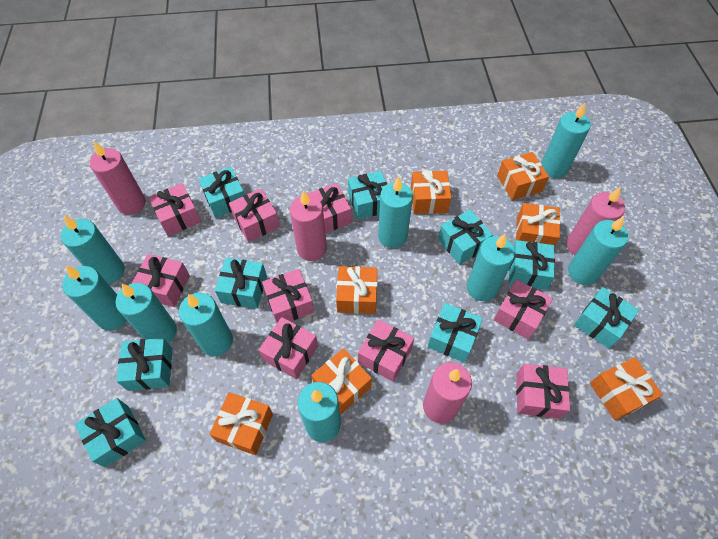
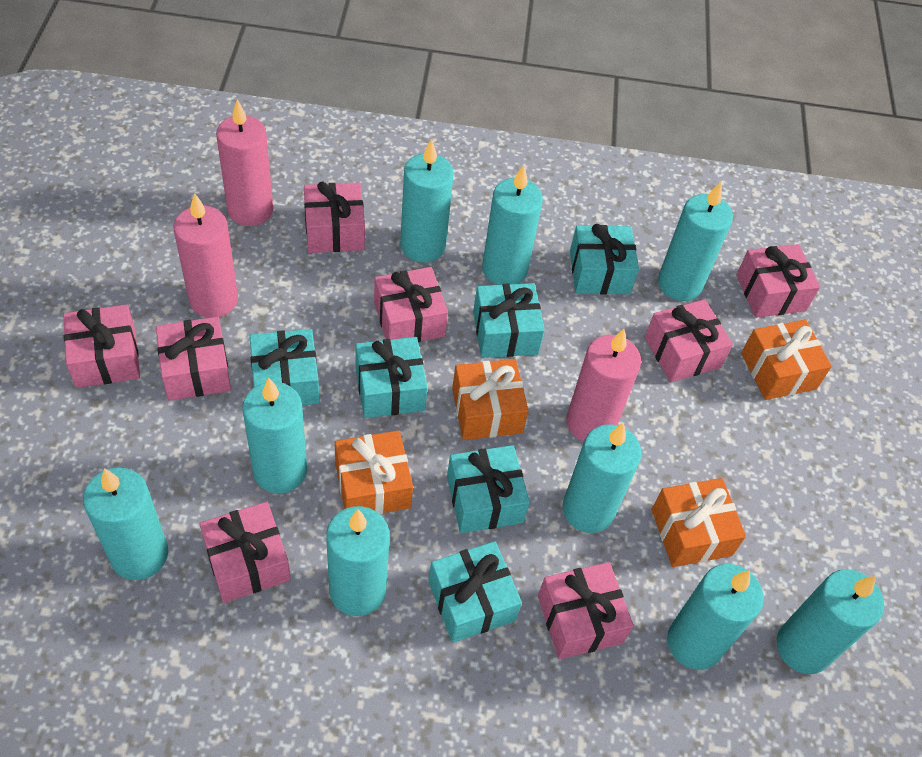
orange gift: [209,392,273,455] [311,348,372,415] [336,266,377,314] [411,170,451,214] [497,152,549,200] [516,203,560,247] [590,357,663,421] = 7 -> [335,430,413,514] [452,359,529,440] [652,478,746,567] [741,319,832,400] = 4
pink candle: [90,141,146,215] [290,190,327,261] [423,363,472,424] [567,187,625,255] = 4 -> [174,193,238,318] [216,99,273,226] [566,329,641,442] = 3
pink gift: [132,254,190,307] [149,183,201,236] [229,188,280,242] [259,317,318,379] [262,269,314,323] [307,183,351,233] [358,319,414,382] [494,279,553,340] [516,364,570,419] = 9 -> [63,305,140,388] [156,317,231,401] [200,502,291,603] [304,182,365,253] [374,267,448,342] [538,562,634,660] [645,299,733,382] [736,244,820,318] = 8
turquoise gift: [75,398,146,467] [116,338,173,391] [198,167,245,218] [215,258,267,309] [348,171,387,220] [427,303,483,363] [438,210,493,265] [509,240,555,290] [574,287,639,349] = 9 -> [249,329,320,405] [356,337,428,418] [428,541,522,643] [447,445,530,533] [473,283,545,358] [570,224,639,295] = 6

